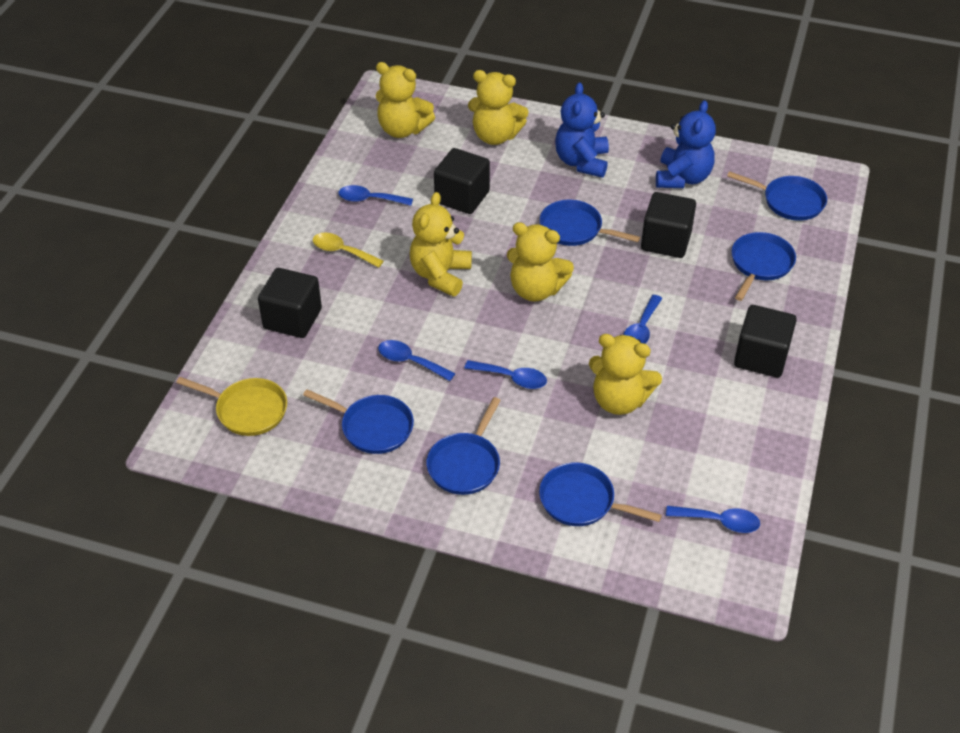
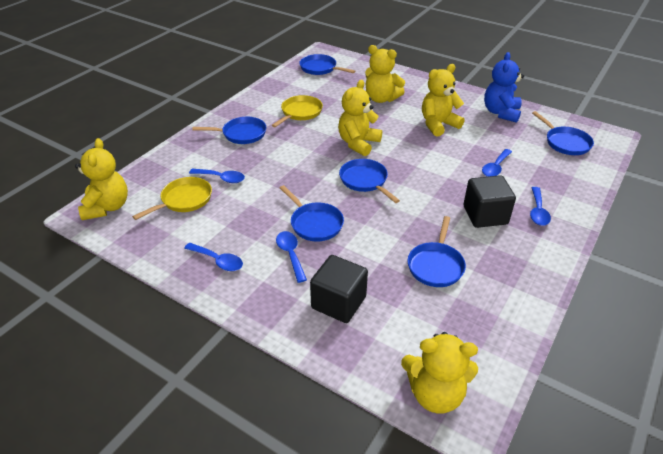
black cube: [258,268,322,338] [434,148,490,214] [641,192,696,258] [734,305,797,378] = 4 -> [310,255,368,323] [463,175,516,228] = 2
blue teddy bear: [555,82,609,178] [656,100,716,188] = 2 -> [484,52,524,123] = 1
yellow pan: [176,377,287,436] = 1 -> [132,177,212,220] [272,95,323,128] = 2
yellow spoon: [313,233,384,268] = 1 -> none = 0

